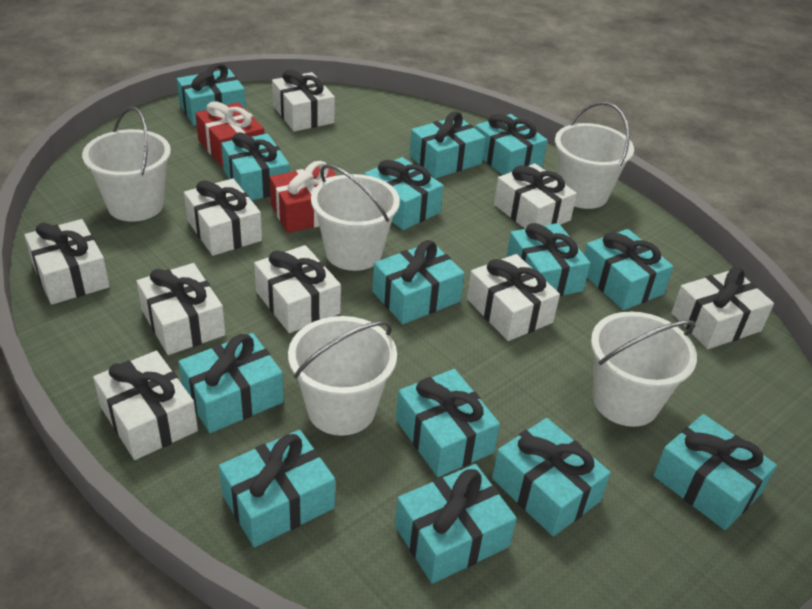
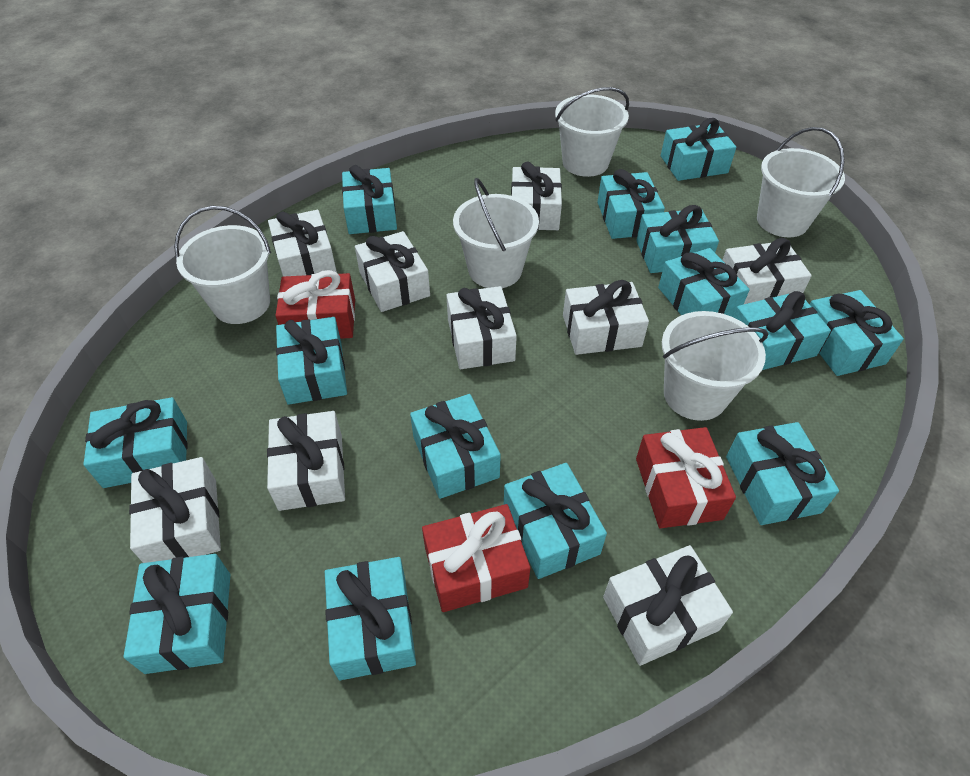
red gift: [195,101,264,167] [270,161,337,233] = 2 -> [275,270,355,339] [422,504,530,612] [636,427,736,529] = 3

